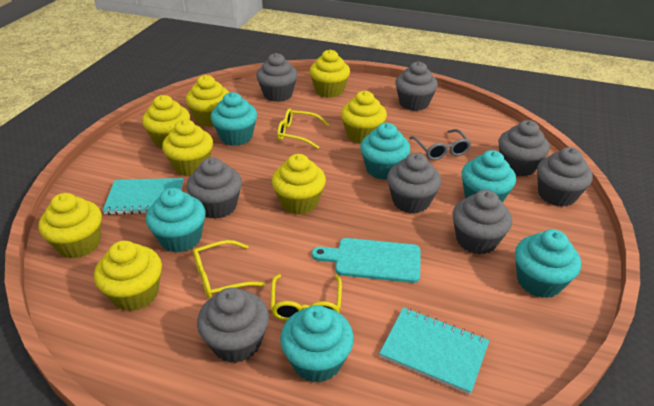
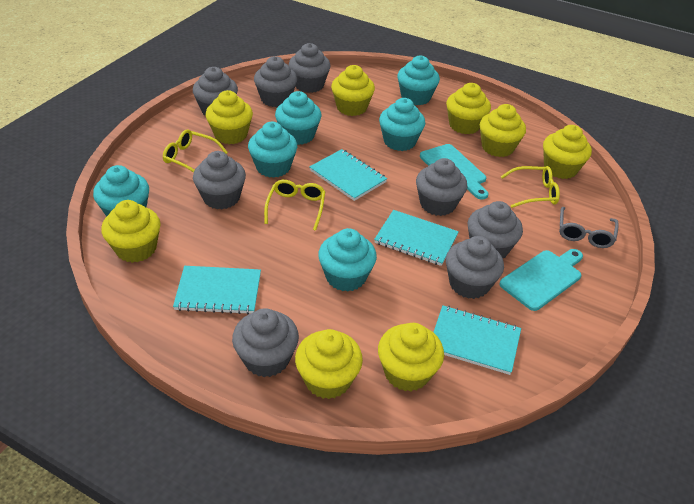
turquoise cutting board: [312,238,421,283] = 1 -> [420,144,488,200] [499,249,583,311] = 2
turquoise notebook: [103,178,183,215] [379,307,489,395] = 2 -> [173,266,261,314] [309,149,387,201] [374,210,459,266] [433,306,521,375] = 4

